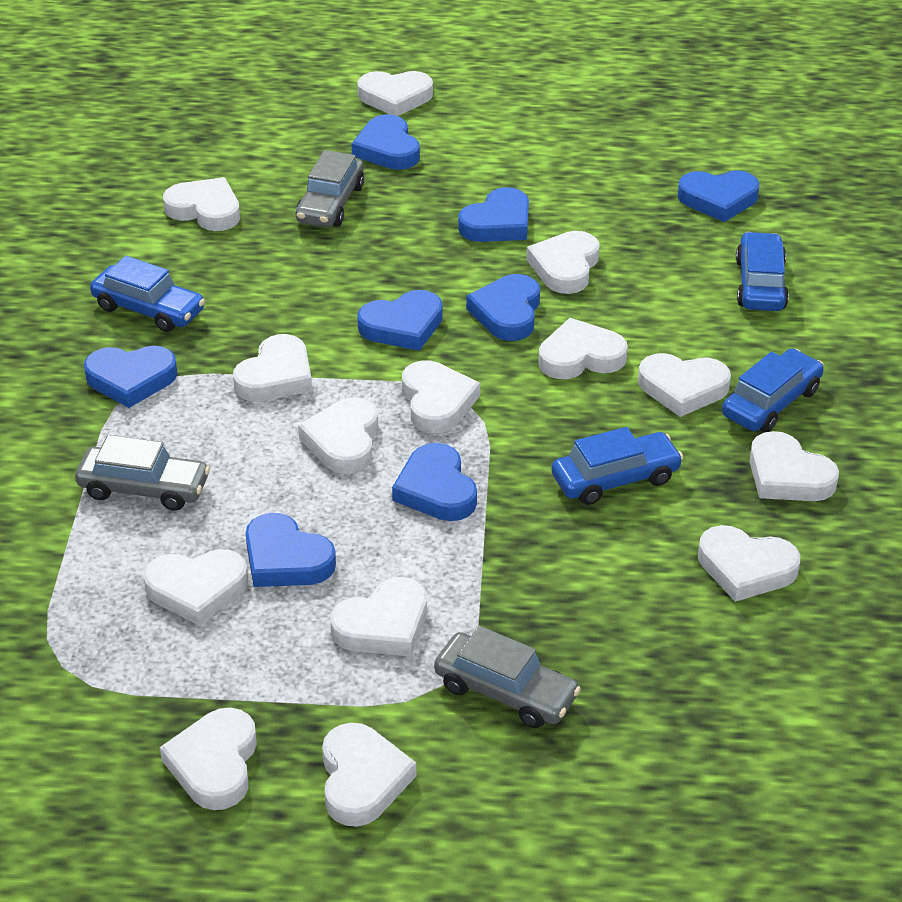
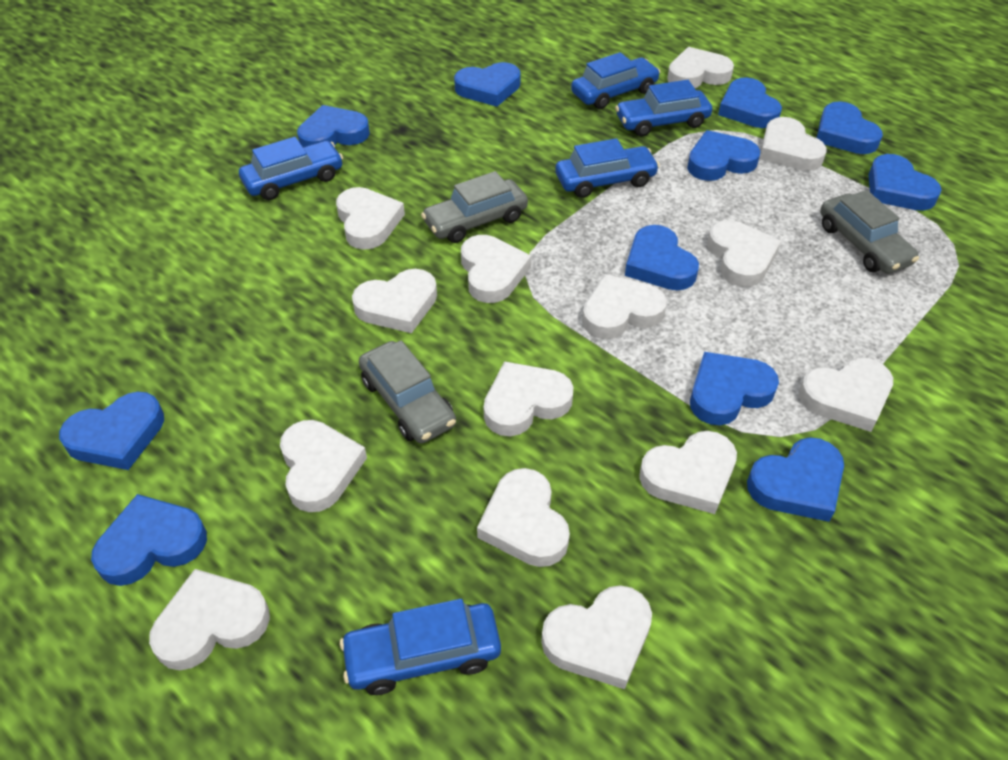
blue car: [90,256,205,332] [552,427,683,505] [722,348,824,432] [736,232,789,311] = 4 -> [239,137,343,200] [340,599,501,695] [555,138,660,198] [571,52,660,109] [615,80,712,136] = 5
blue heart: [84,346,178,408] [246,513,336,587] [351,114,420,170] [357,290,443,351] [392,443,477,521] [458,187,529,242] [466,274,540,341] [678,170,760,222] = 8 -> [59,392,164,470] [91,494,207,586] [297,105,370,147] [454,62,520,107] [625,225,699,290] [687,130,760,181] [690,352,779,425] [718,77,782,128] [747,437,844,522] [817,101,883,154] [868,154,942,211] = 11

